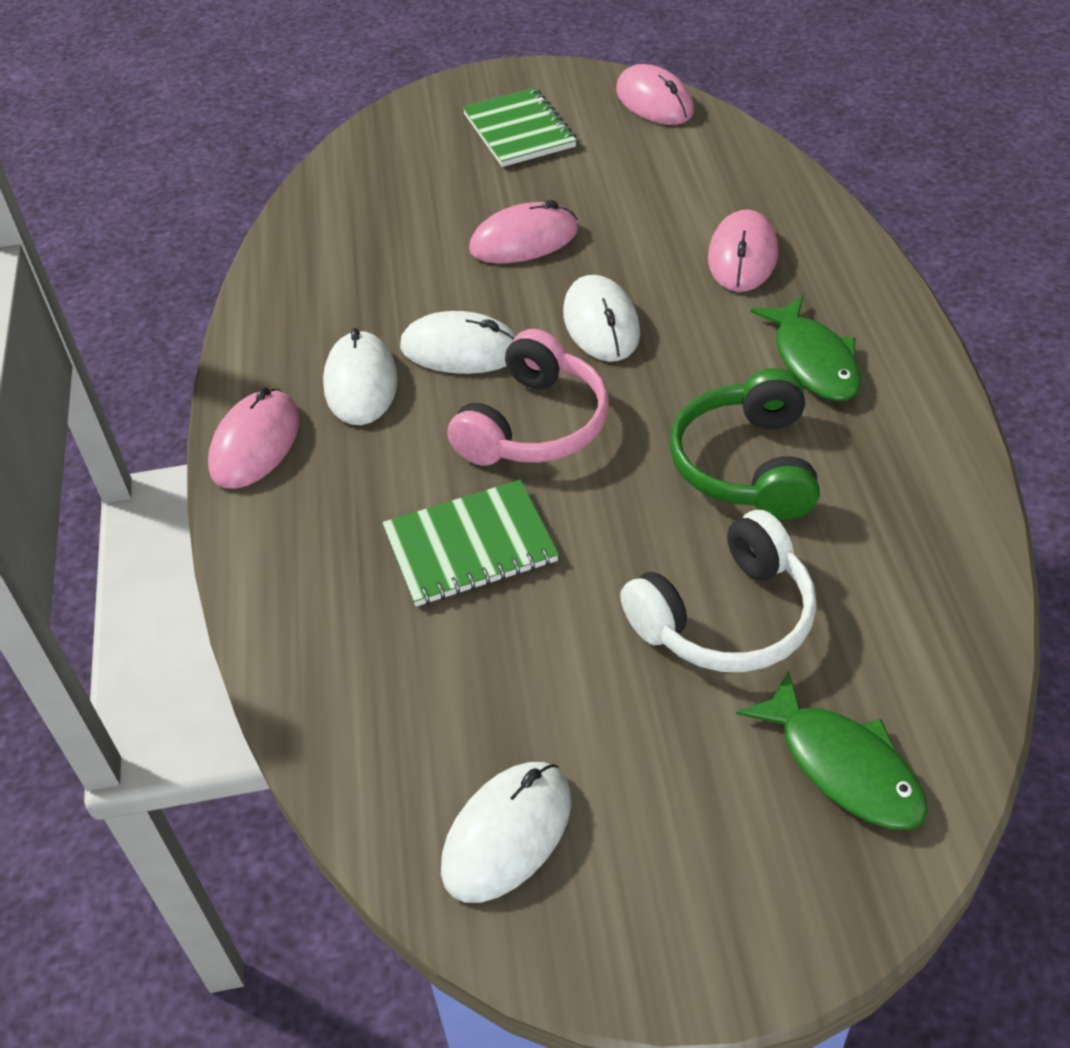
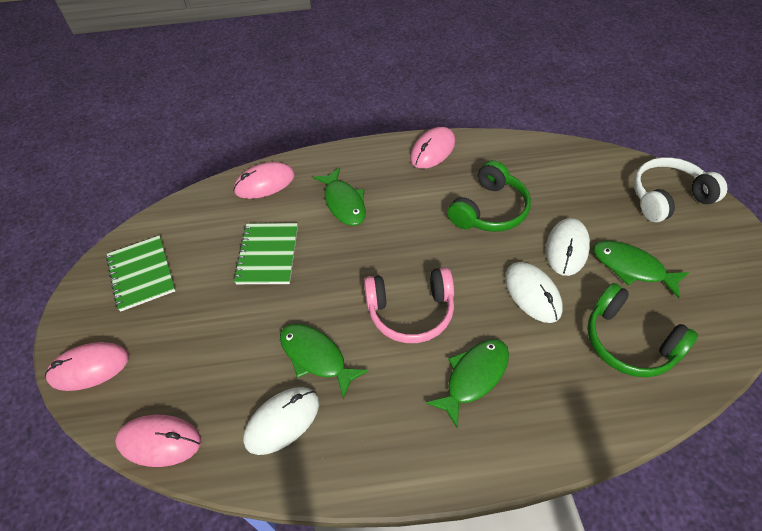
green fish: [736,670,928,830] [750,295,861,401] = 2 -> [280,324,368,399] [313,167,366,226] [426,339,509,429] [593,241,689,298] = 4
green headphones: [670,368,820,520] = 1 -> [447,160,531,232] [587,283,698,377] = 2
white mouse: [323,328,398,425] [400,311,516,374] [441,762,572,903] [563,275,640,362] = 4 -> [243,387,319,455] [505,262,563,323] [546,218,590,276] = 3

